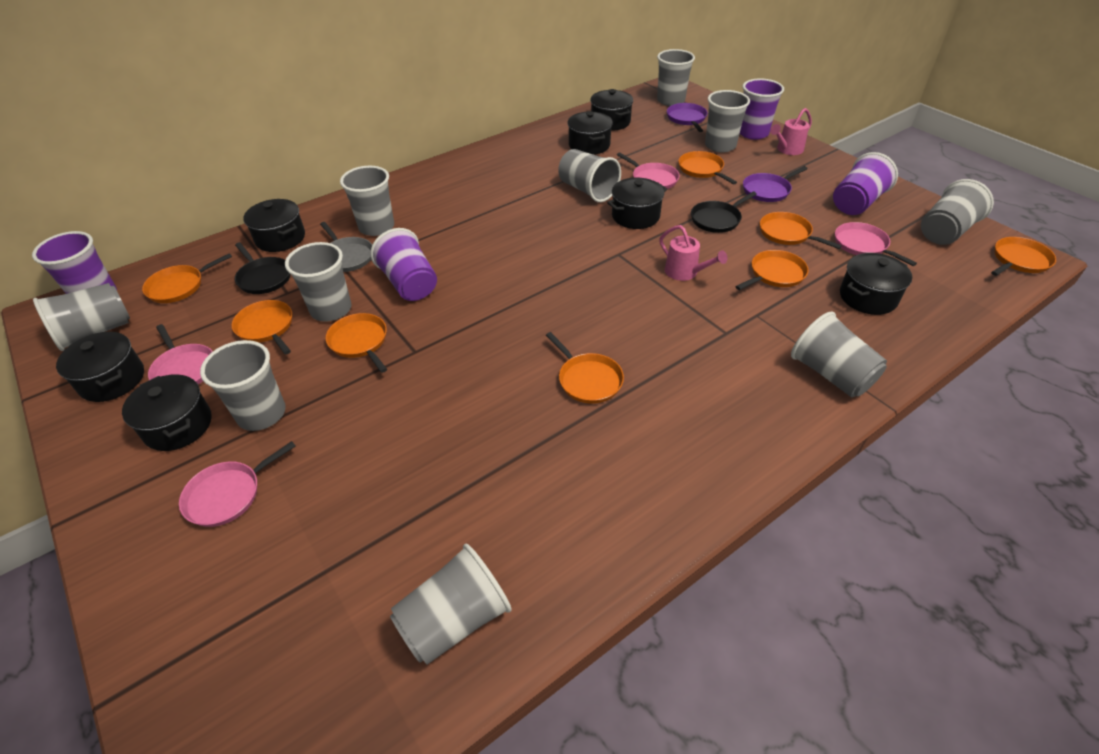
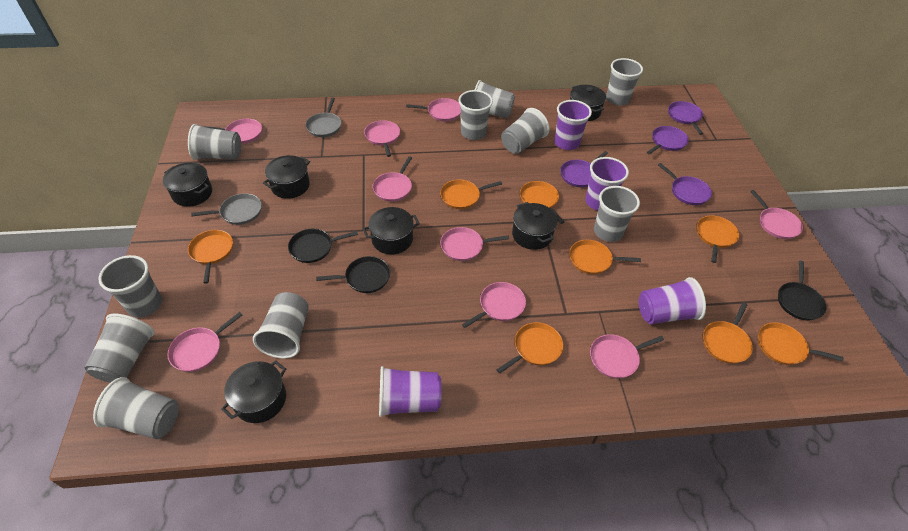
black pan: [234,242,291,294] [691,192,757,233] = 2 -> [288,229,358,263] [316,256,390,293] [778,261,826,321] = 3
black pot: [56,332,144,402] [122,374,212,451] [243,199,305,252] [567,111,613,155] [590,89,633,131] [607,177,667,229] [840,253,912,315] = 7 -> [163,162,212,207] [221,360,286,423] [263,155,310,199] [363,207,420,255] [512,202,558,250] [570,85,606,121] = 6
grey pan: [320,222,372,272] = 1 -> [191,193,262,225] [306,98,341,137] = 2
pink pan: [148,324,213,385] [179,441,295,527] [617,152,680,189] [835,222,917,266] = 4 -> [167,312,242,372] [202,119,262,144] [364,120,400,157] [373,156,412,202] [406,98,461,121] [440,227,509,261] [462,282,526,328] [590,334,664,379] [750,190,803,239] = 9
pink watering can: [659,225,727,281] [770,108,812,155] = 2 -> none = 0
purple pan: [667,103,708,132] [743,166,808,202] = 2 -> [560,151,608,187] [647,126,689,154] [658,163,712,205] [668,101,703,135] = 4

